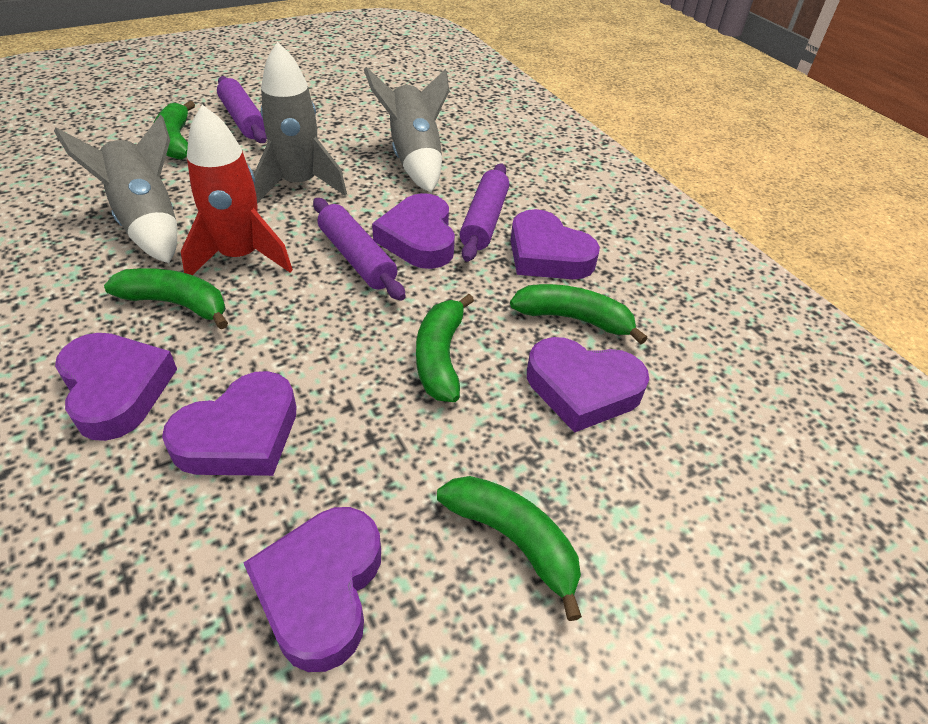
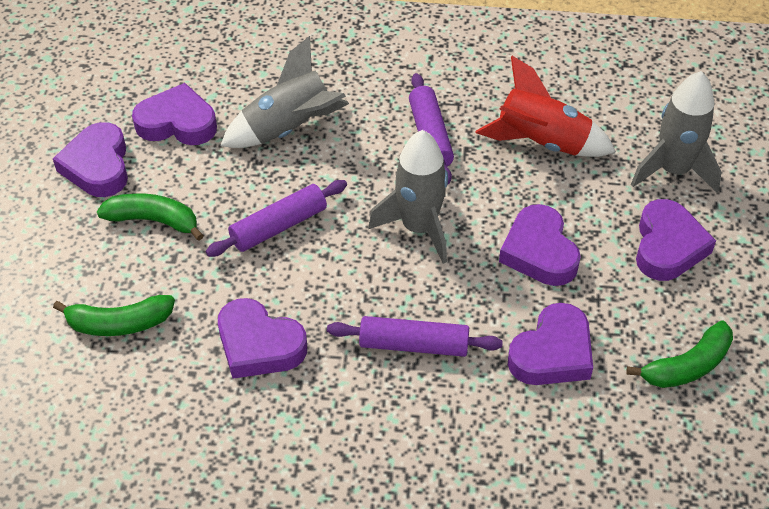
green banana: [104,268,228,329] [154,101,195,160] [416,294,474,402] [437,476,582,621] [510,284,648,344] = 5 -> [53,295,175,336] [97,193,204,241] [626,320,733,388] = 3

